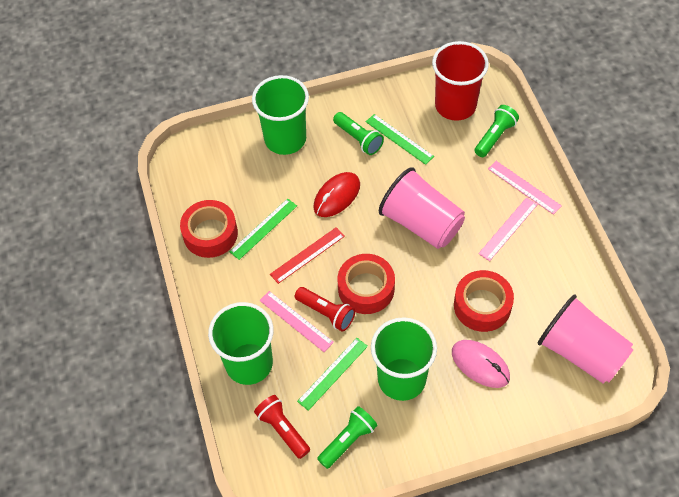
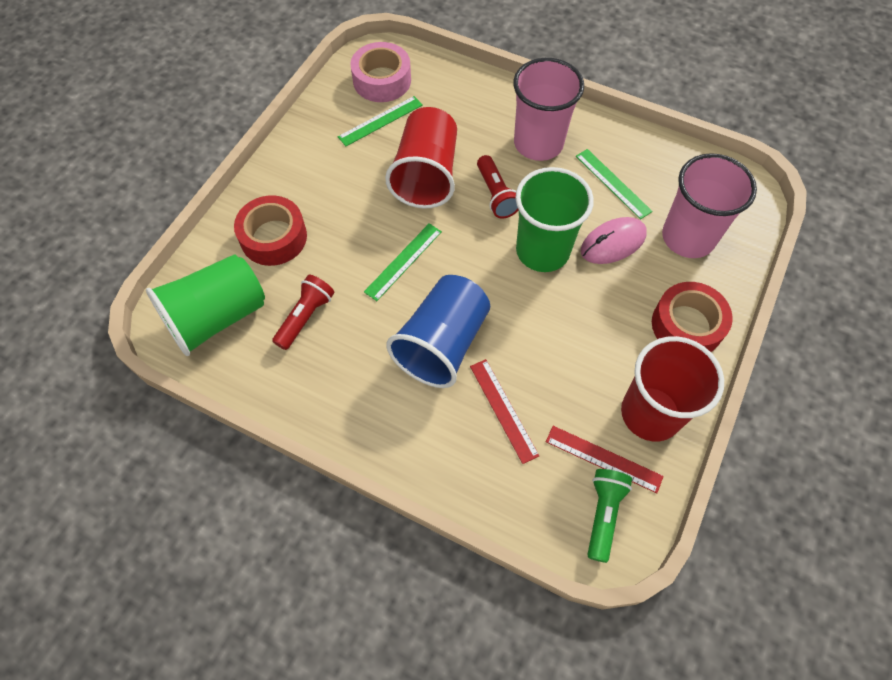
blue cup: none = 0 -> [386,275,490,388] = 1
green cup: [208,302,273,385] [252,75,309,155] [371,317,437,401] = 3 -> [146,254,265,356] [516,167,594,272] = 2
green flashlight: [317,406,378,469] [333,112,384,155] [474,105,519,157] = 3 -> [587,469,632,563] = 1
pink ruler: [259,291,334,352] [478,197,538,261] [488,161,562,215] = 3 -> none = 0
pink tape: none = 0 -> [350,42,411,102] = 1
red cup: [432,41,489,121] = 1 -> [385,107,457,209] [621,336,724,442] = 2
red mouse: [313,172,360,217] = 1 -> none = 0
red ruler: [270,227,345,284] = 1 -> [470,359,539,464] [546,426,664,493] = 2
red tape: [180,200,238,258] [338,254,395,314] [454,270,514,332] = 3 -> [234,196,307,266] [652,282,733,352] = 2

